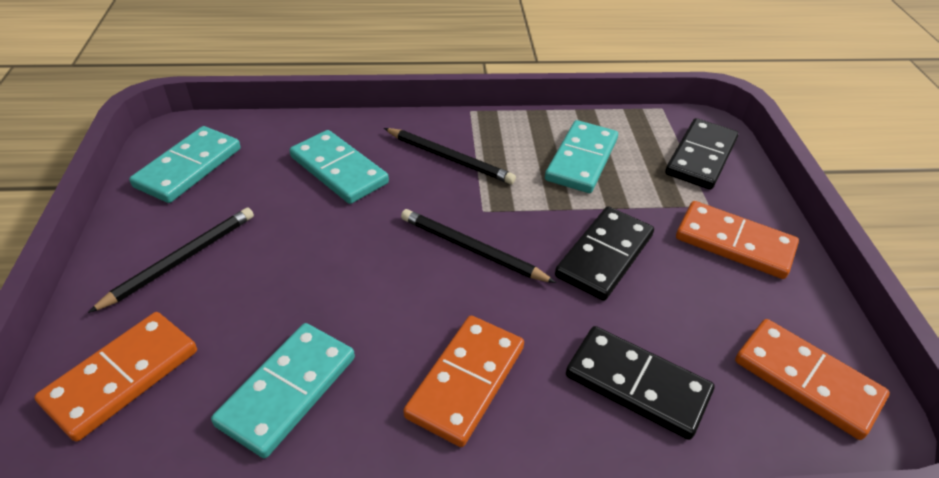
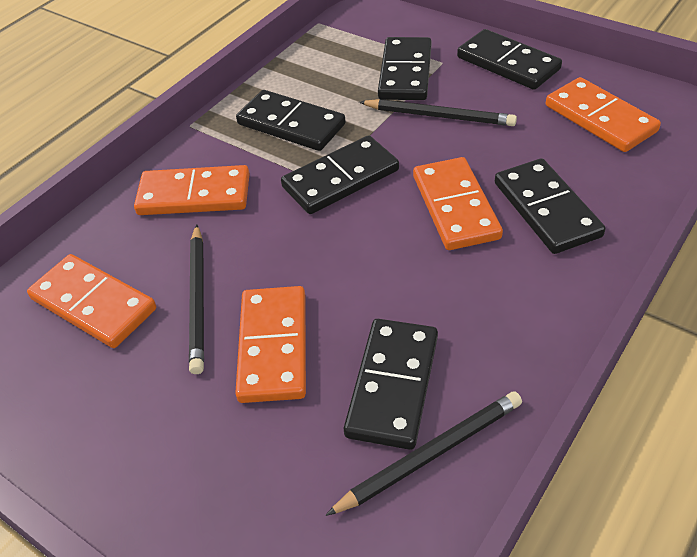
black domino: [555,206,654,301] [566,326,715,440] [665,118,738,190] = 3 -> [236,90,346,151] [281,135,399,214] [344,319,438,450] [378,37,431,100] [457,29,562,90] [495,158,605,254] = 6
orange domino: [34,312,197,442] [403,316,524,447] [676,201,799,279] [735,319,890,440] = 4 -> [27,254,156,348] [134,165,250,215] [235,286,306,403] [413,157,503,250] [546,77,661,152] = 5
turquoise domino: [129,126,241,203] [211,323,355,458] [289,130,389,204] [545,120,618,193] = 4 -> none = 0

